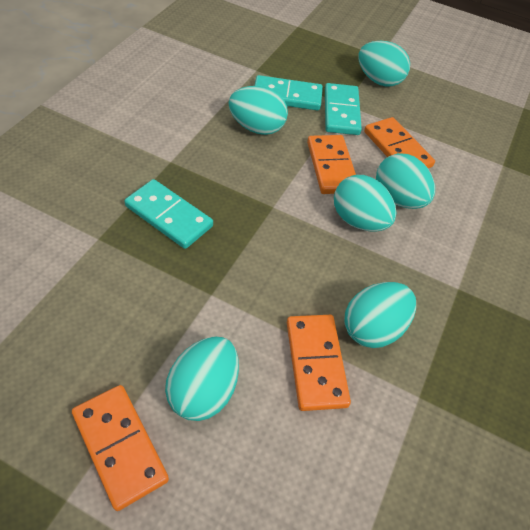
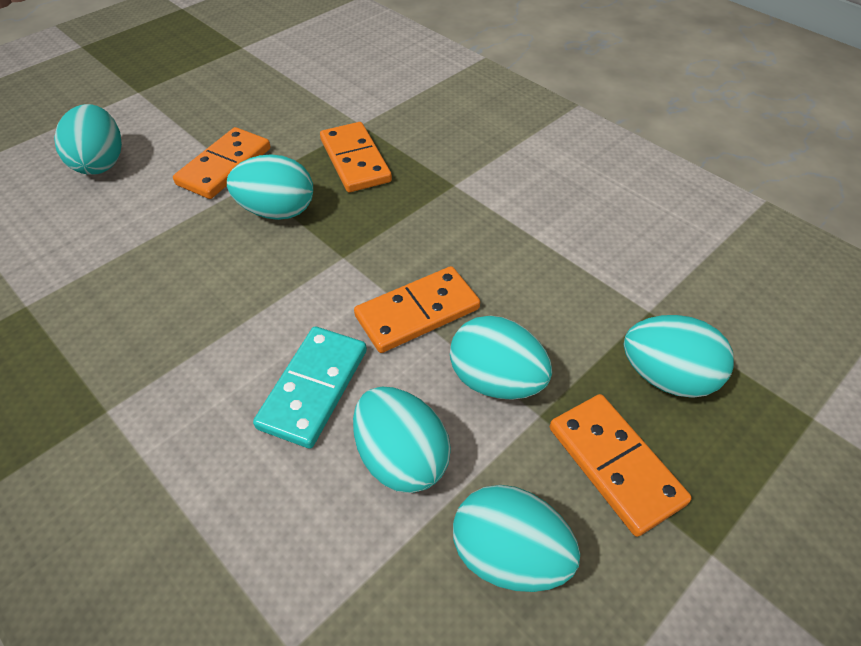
turquoise domino: [124,179,213,249] [254,75,323,111] [325,83,362,135] = 3 -> [253,327,367,449] = 1

